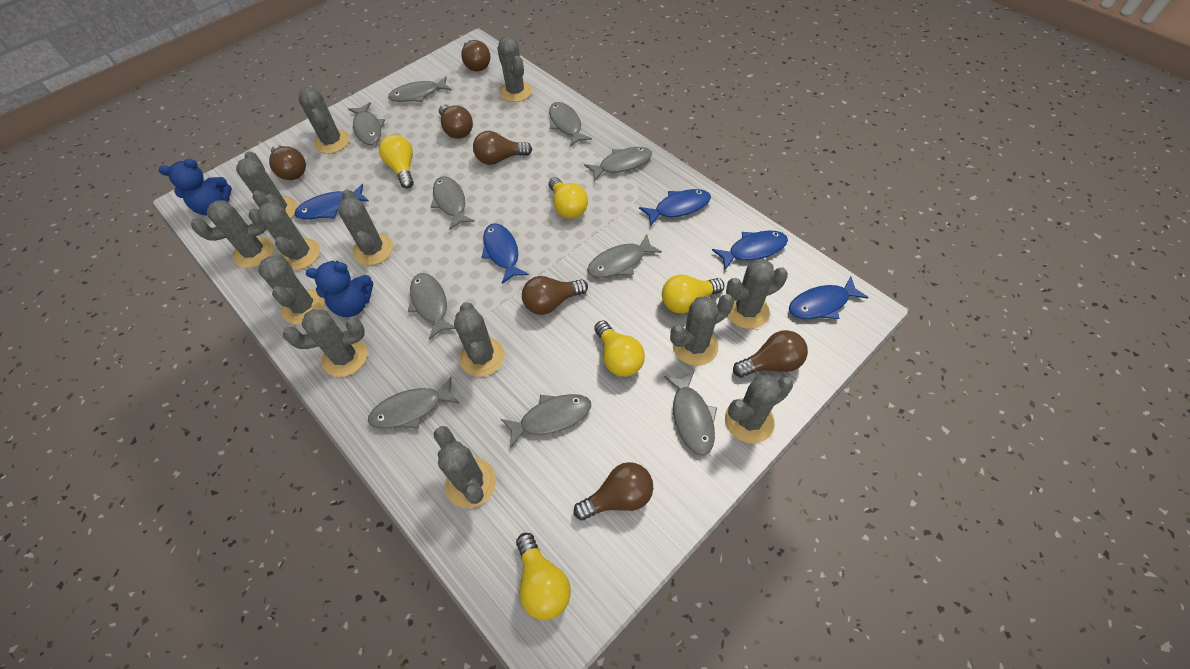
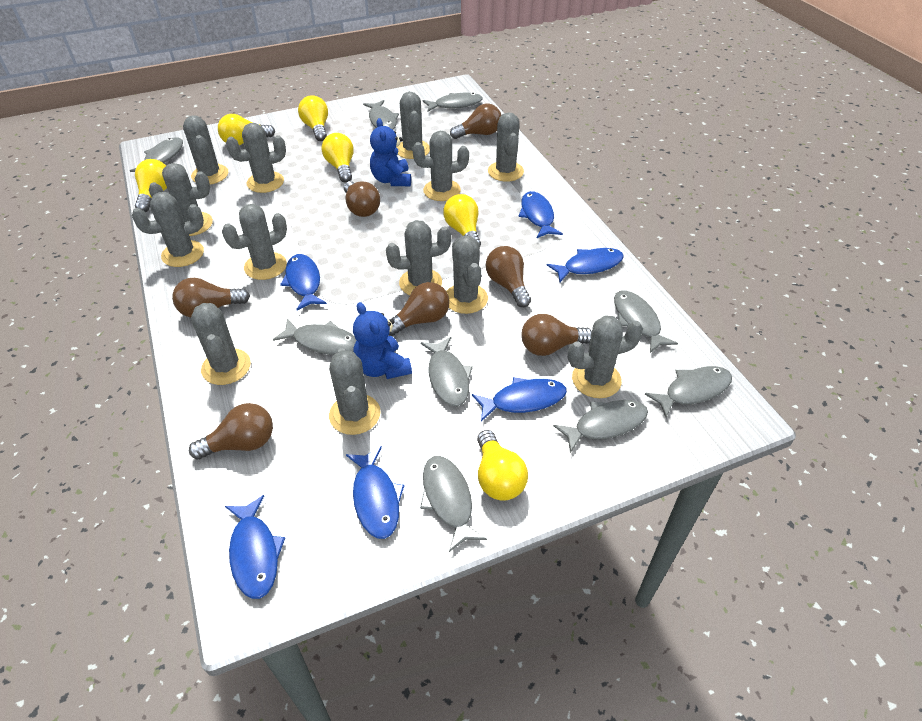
blue fish: [294,184,369,219] [481,223,529,284] [639,189,711,227] [712,230,788,270] [789,277,869,319] = 5 -> [225,495,285,599] [280,254,327,310] [346,446,404,539] [472,377,567,422] [518,191,563,239] [547,248,624,282] = 6
grey fish: [348,102,385,145] [368,377,460,429] [388,76,452,102] [408,273,455,340] [431,176,475,230] [501,394,591,449] [549,102,592,147] [584,147,652,182] [587,234,662,278] [664,370,717,455] = 10 -> [130,137,183,172] [273,318,357,355] [363,100,399,130] [420,456,487,552] [421,337,473,406] [422,93,483,112] [553,400,648,453] [614,290,678,353] [645,366,732,418] = 9
yellow light bulb: [379,135,414,189] [516,533,571,620] [548,177,588,219] [594,320,645,377] [662,274,724,314] = 5 -> [135,159,167,212] [218,114,275,145] [298,95,328,141] [322,133,354,183] [443,194,481,246] [477,430,528,501] = 6

